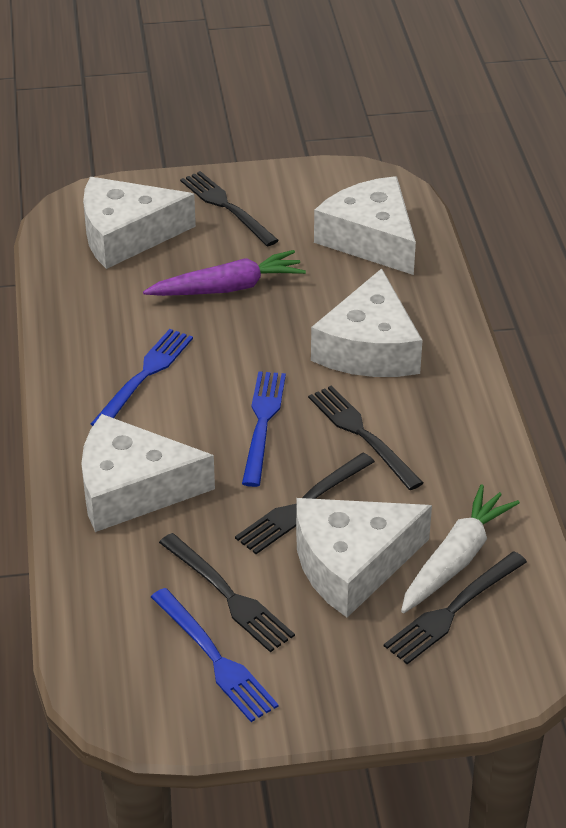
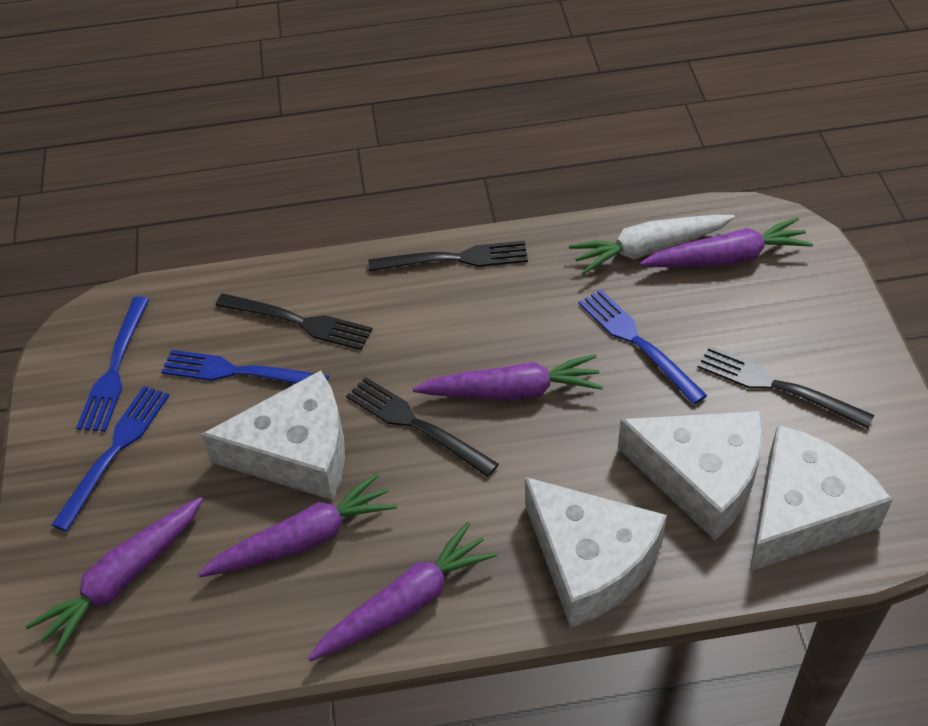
black fork: [159,533,295,652] [180,171,279,247] [235,453,375,554] [308,385,423,490] [384,551,527,664] = 5 -> [215,293,373,350] [346,377,499,477] [369,241,528,272] [698,346,874,428] = 4
blue fork: [91,329,193,426] [151,588,279,722] [242,371,286,487] = 3 -> [52,386,170,531] [76,297,149,432] [161,350,329,384] [579,289,707,404] = 4
purple carrot: [143,250,306,296] = 1 -> [26,497,203,656] [198,472,397,577] [308,522,498,661] [413,354,603,400] [640,217,813,267] = 5
white cheese: [81,414,215,532] [83,177,196,269] [296,498,432,617] [311,268,423,377] [314,176,416,275] = 5 -> [201,371,345,500] [525,477,667,628] [618,411,763,540] [750,425,892,571] = 4

